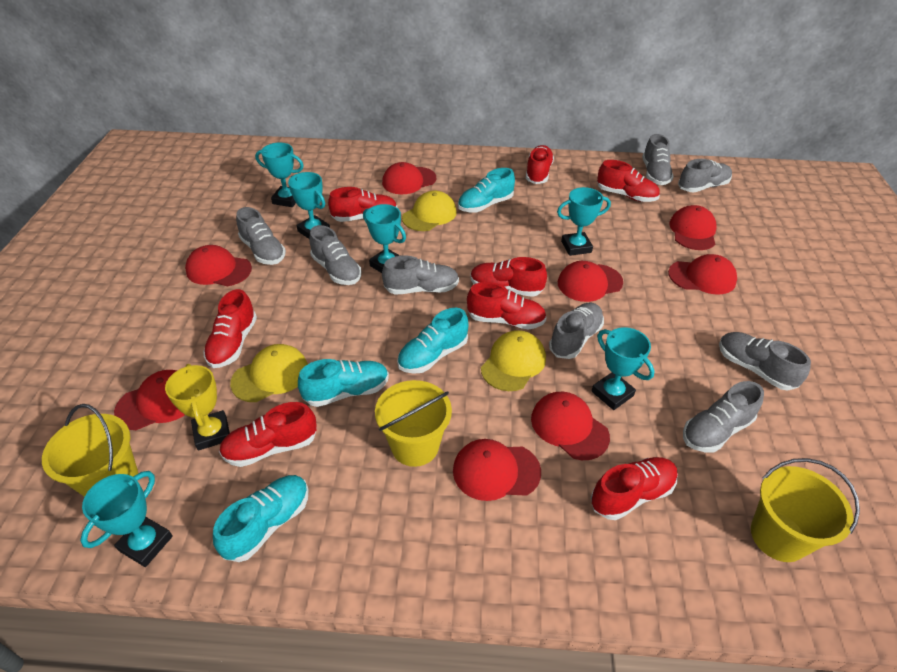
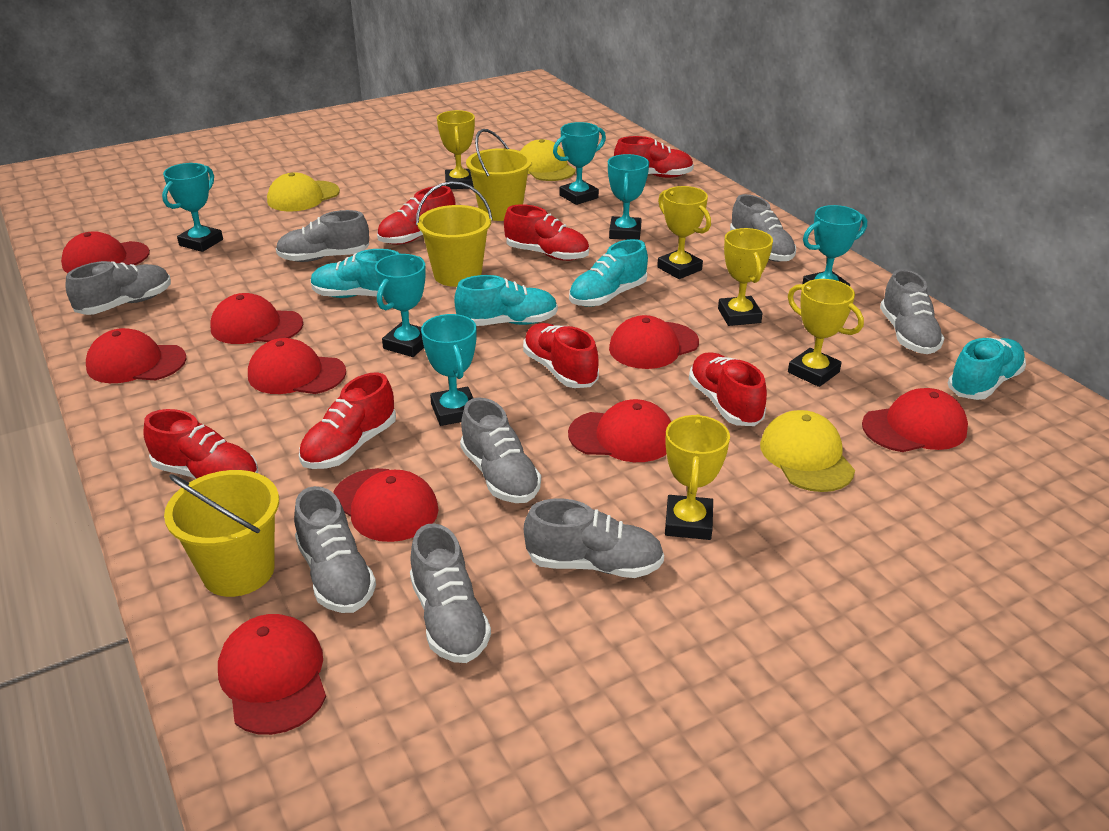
red cap: [114,370,185,430] [185,245,252,286] [382,162,436,194] [453,439,541,501] [531,392,610,460] [558,261,623,302] [668,254,737,294] [669,205,717,250] = 8 -> [61,231,150,273] [86,328,187,383] [210,293,303,344] [218,614,326,735] [248,338,346,394] [333,468,439,542] [568,399,671,462] [609,315,699,369] [862,388,968,452] = 9
red shoe: [203,289,257,368] [219,402,317,467] [328,187,397,222] [467,282,547,330] [470,257,547,297] [526,145,554,184] [591,457,678,520] [597,160,660,202] = 8 -> [143,409,258,479] [299,372,396,469] [377,186,456,245] [504,204,589,261] [523,323,599,388] [614,136,694,178] [689,352,767,426] = 7
yellow trophy: [165,364,230,451] = 1 -> [437,110,475,189] [657,186,711,279] [665,414,730,540] [718,228,773,326] [788,279,864,387] = 5

